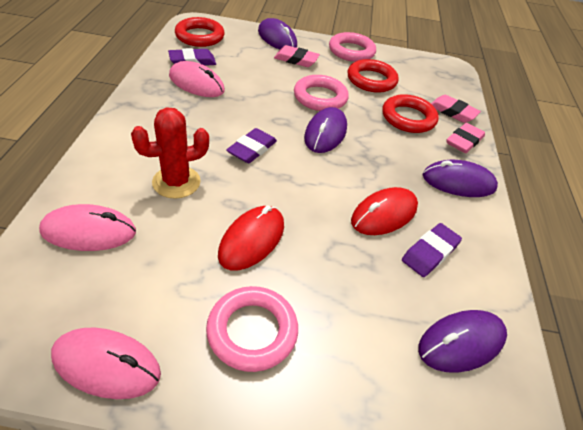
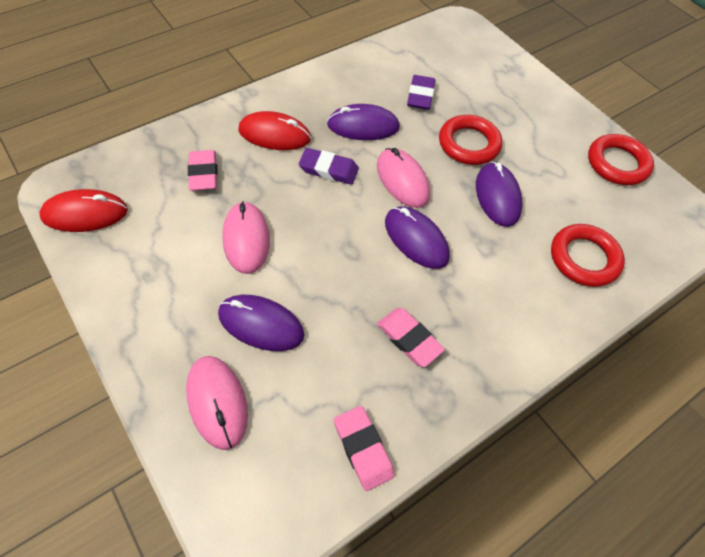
pink ring: [206,286,298,372] [294,75,349,111] [329,32,376,62] = 3 -> none = 0
purple eraser: [168,48,216,66] [226,128,277,163] [402,223,462,277] = 3 -> [299,148,359,185] [407,75,435,110] = 2
red cactus: [131,107,209,199] = 1 -> none = 0

